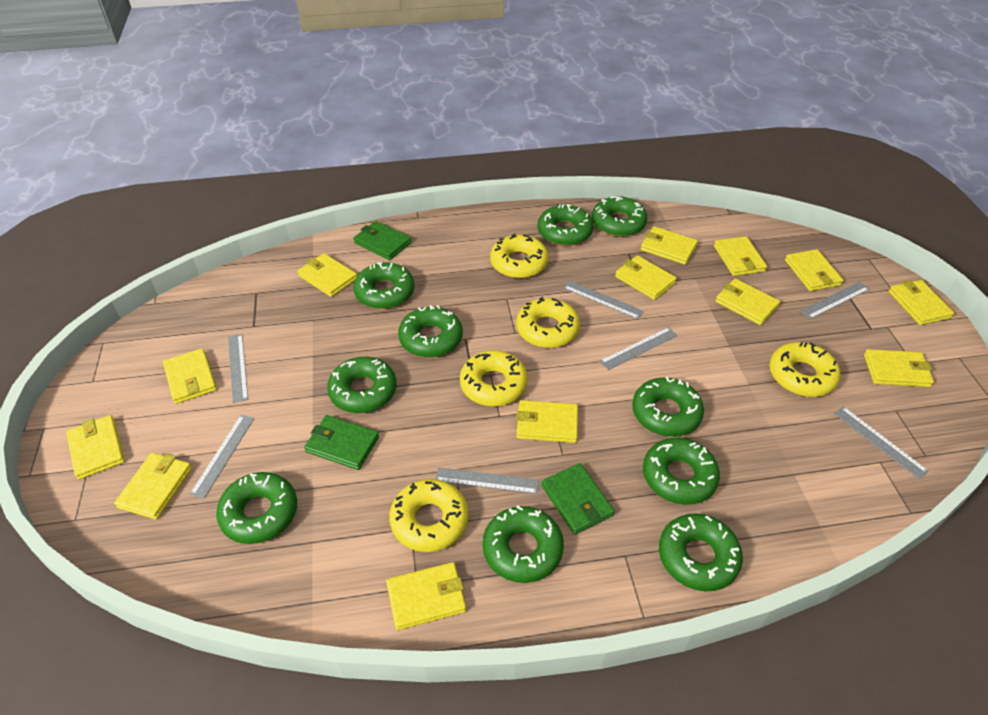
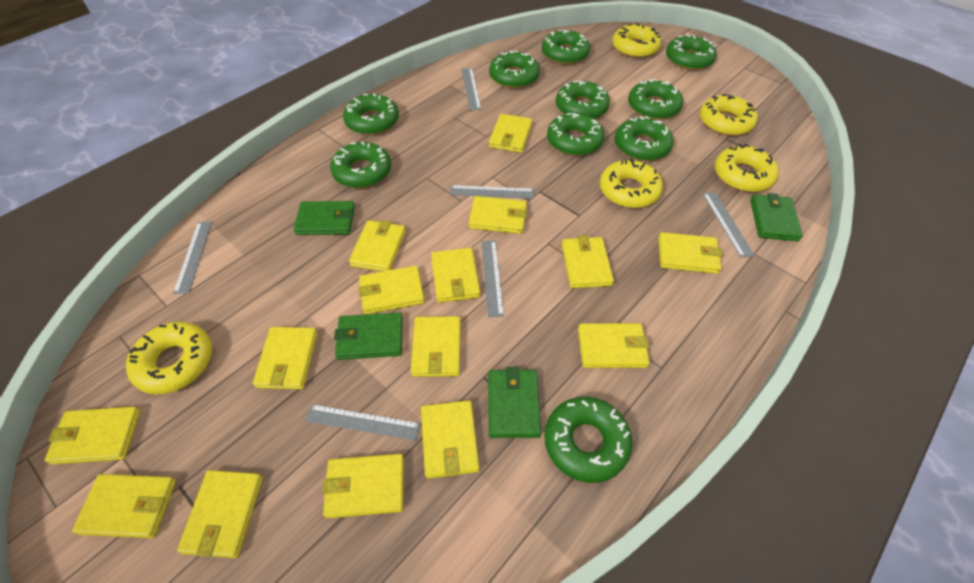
green wallet: [304,415,379,470] [353,221,411,260] [542,463,615,534] = 3 -> [294,201,355,235] [334,312,403,360] [488,367,541,438] [750,193,803,241] = 4
grey ruler: [190,415,254,498] [228,334,248,403] [435,467,539,494] [563,280,644,319] [600,327,678,370] [800,282,869,319] [834,406,929,479] = 7 -> [173,221,212,294] [305,404,421,441] [449,185,534,199] [462,68,481,110] [481,240,504,317] [703,192,754,258] = 6
yellow wallet: [66,415,125,480] [114,453,192,520] [163,348,217,404] [297,253,357,297] [386,562,466,630] [516,400,578,443] [615,255,677,300] [641,226,698,265] [714,236,767,276] [715,278,780,325] [785,249,844,291] [864,349,934,387] [888,280,954,325] = 13 -> [45,407,141,465] [72,474,176,538] [177,470,263,558] [253,327,317,389] [322,454,404,518] [349,220,406,272] [358,266,425,314] [411,316,461,377] [421,400,480,479] [431,248,480,303] [469,196,527,234] [489,114,532,153] [562,235,614,288] [578,323,650,368] [659,232,722,274] = 15

